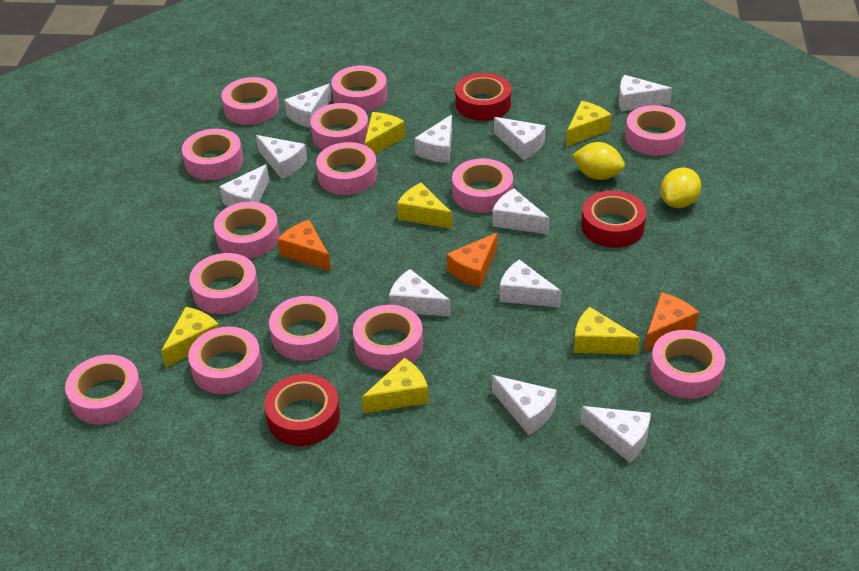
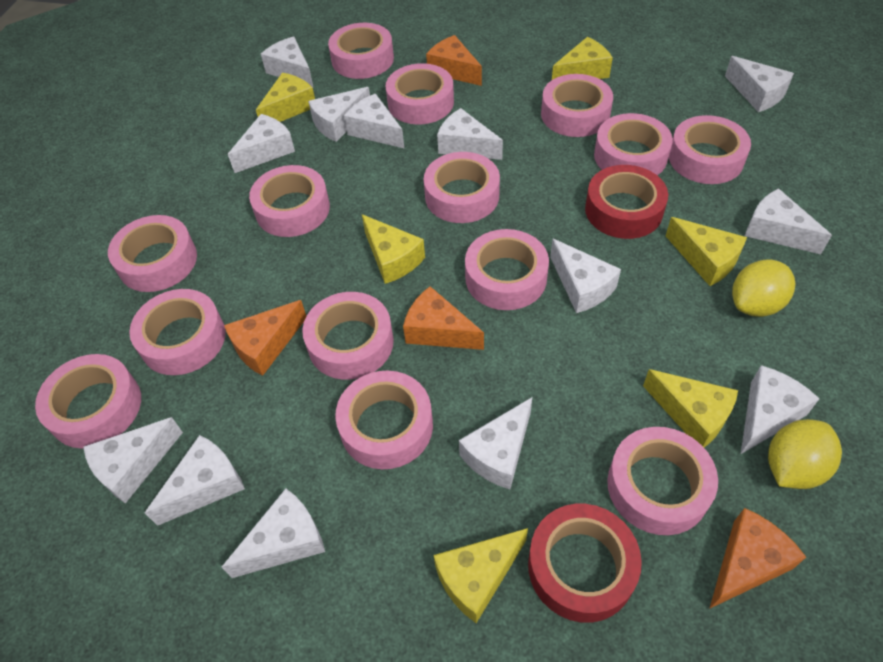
orange cheese: [278,220,331,271] [447,233,497,288] [644,292,699,352] = 3 -> [224,300,306,376] [403,286,484,350] [426,35,482,86] [709,508,806,609] = 4
red tape: [264,374,340,446] [455,73,511,121] [581,191,646,248] = 3 -> [528,504,642,623] [585,165,668,239] = 2
white cheese: [219,164,269,207] [256,135,307,179] [284,84,331,128] [389,269,451,317] [415,115,452,163] [492,189,549,235] [492,375,557,435] [494,117,546,160] [499,259,561,308] [580,406,651,463] [619,75,672,111] = 11 -> [83,417,183,503] [145,435,245,526] [222,488,325,578] [228,114,295,173] [261,37,314,88] [308,87,370,142] [344,94,404,148] [437,108,503,160] [459,397,532,489] [550,239,621,313] [725,56,794,112] [741,365,819,454] [745,188,832,254] = 13

